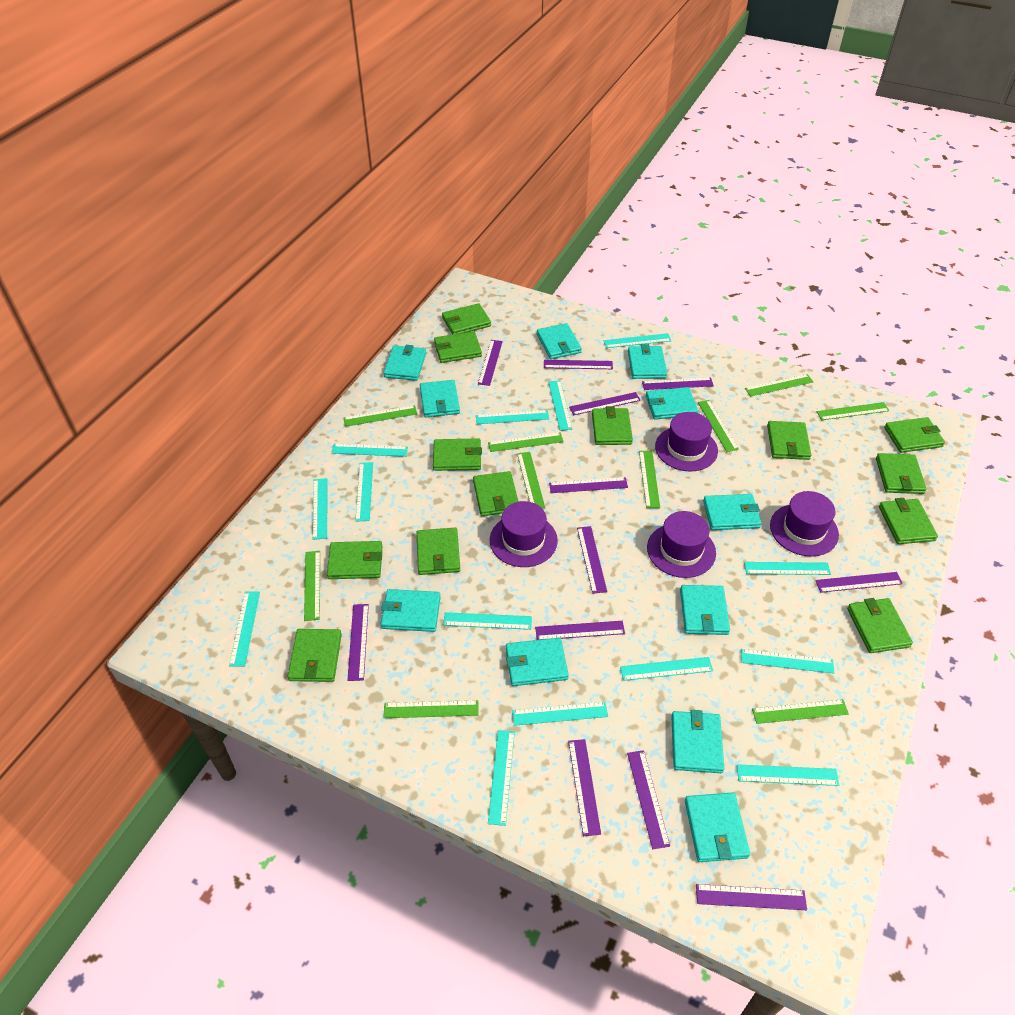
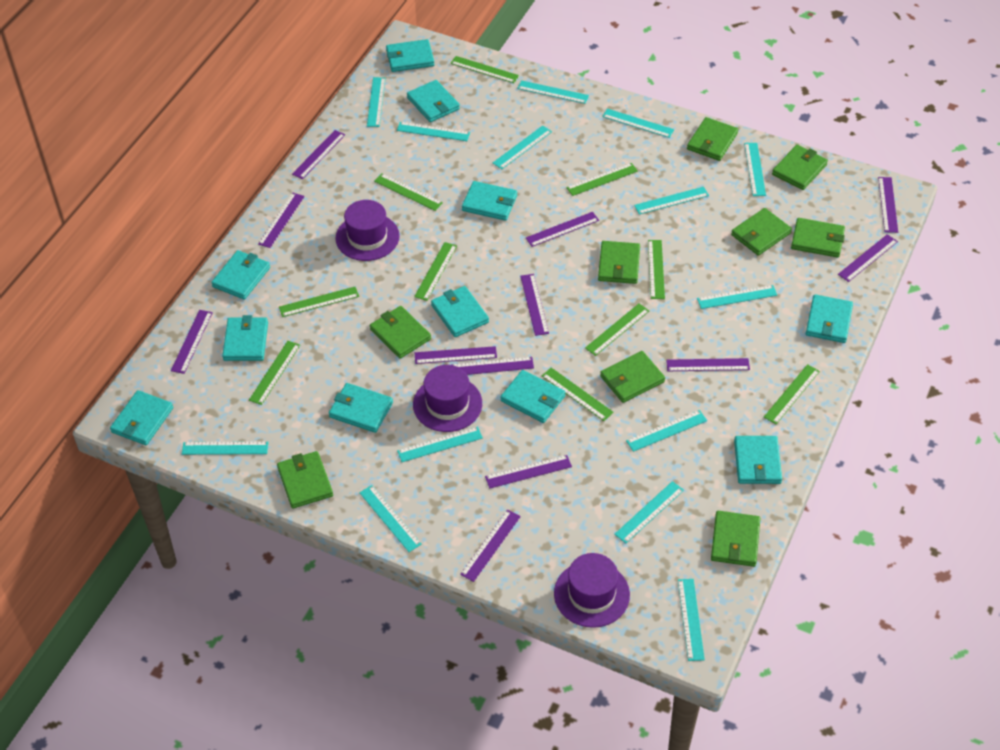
green wallet: [288,629,342,682] [327,541,382,579] [416,528,460,575] [433,438,482,471] [434,331,482,363] [442,303,491,335] [473,471,518,516] [592,406,633,445] [767,421,811,460] [847,598,913,653] [876,453,927,494] [879,498,938,544] [884,417,945,453] = 13 -> [277,451,333,509] [370,306,431,359] [598,241,640,284] [600,351,665,403] [687,117,738,161] [711,511,760,567] [731,208,792,256] [772,145,828,190] [791,218,845,258] = 9
purple hat: [490,501,558,567] [647,511,716,578] [655,412,718,472] [770,491,839,557] = 4 -> [335,200,400,261] [413,365,482,432] [554,553,630,628] = 3

